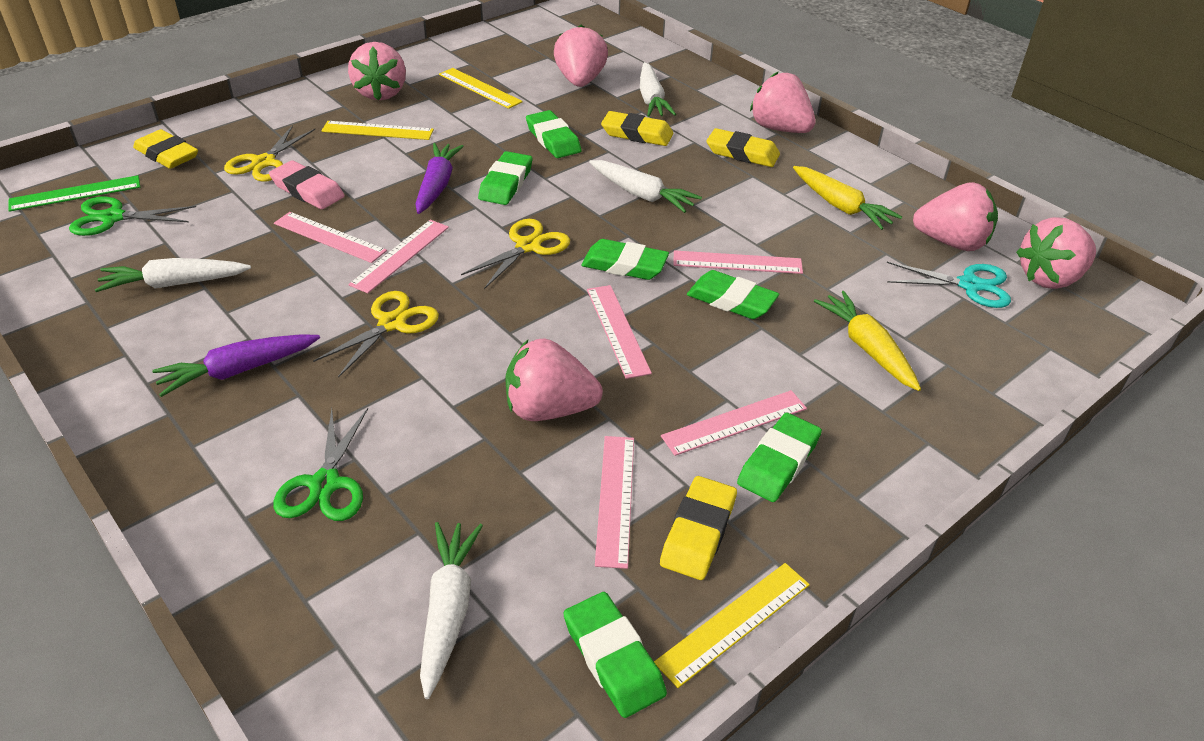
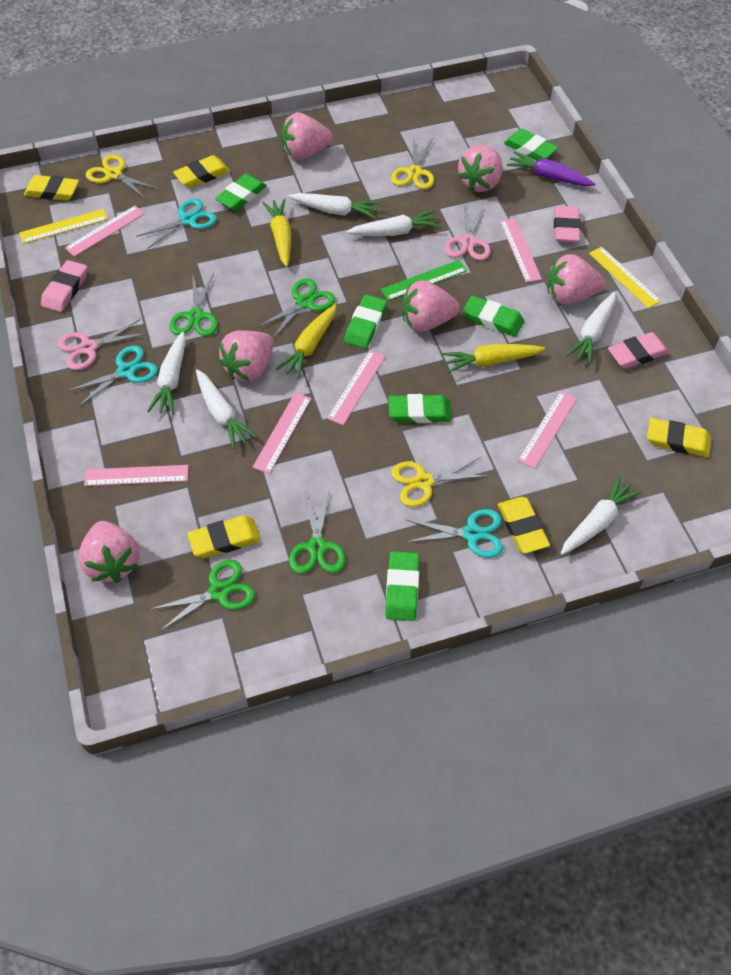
green scissors: [69,196,196,236] [273,408,368,521] = 2 -> [149,560,255,632] [169,273,218,336] [256,278,335,339] [289,491,345,574] = 4
pink eraser: [269,160,345,209] = 1 -> [41,260,87,312] [554,206,581,242] [608,332,669,369] = 3
pink scissors: none = 0 -> [58,319,148,370] [445,204,491,260] = 2
purple carrot: [152,334,320,397] [415,143,464,214] = 2 -> [507,151,595,186] = 1
turquoise scissors: [887,262,1011,308] = 1 -> [67,346,158,407] [136,199,217,249] [405,509,503,558] = 3
white carrot: [95,258,251,292] [420,522,483,699] [589,160,702,213] [640,62,676,117] = 4 -> [147,332,186,414] [196,369,257,449] [288,193,380,219] [346,210,440,236] [560,475,642,555] [566,292,616,365] = 6
yellow carrot: [793,166,903,230] [814,291,921,391] = 2 -> [262,199,291,267] [276,304,337,379] [442,344,545,373] = 3
yellow eraser: [133,129,198,169] [601,111,673,146] [660,476,737,580] [706,128,780,167] = 4 -> [24,175,79,201] [173,155,230,188] [187,516,261,558] [498,497,550,554] [647,418,711,457] = 5
yellow ruler: [321,121,434,140] [439,68,523,109] [654,563,810,688] = 3 -> [19,209,108,244] [589,246,661,308] = 2

